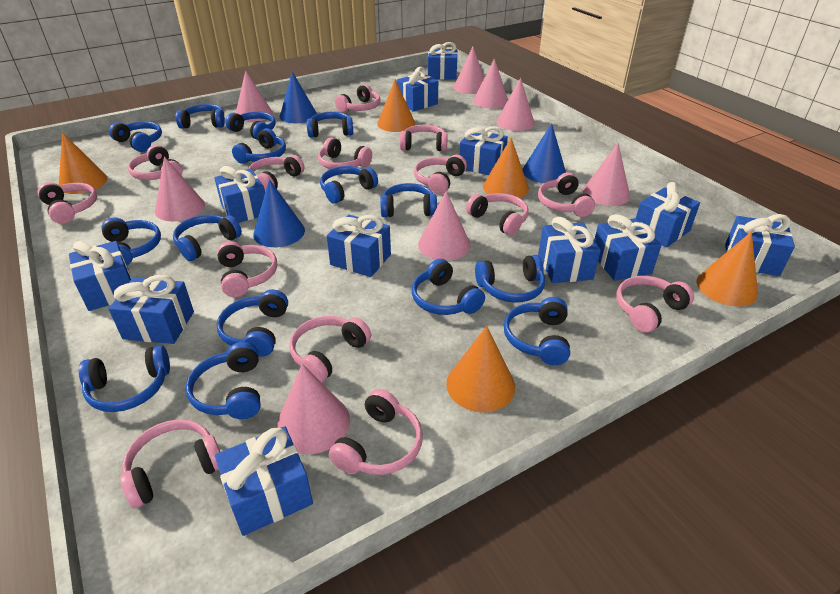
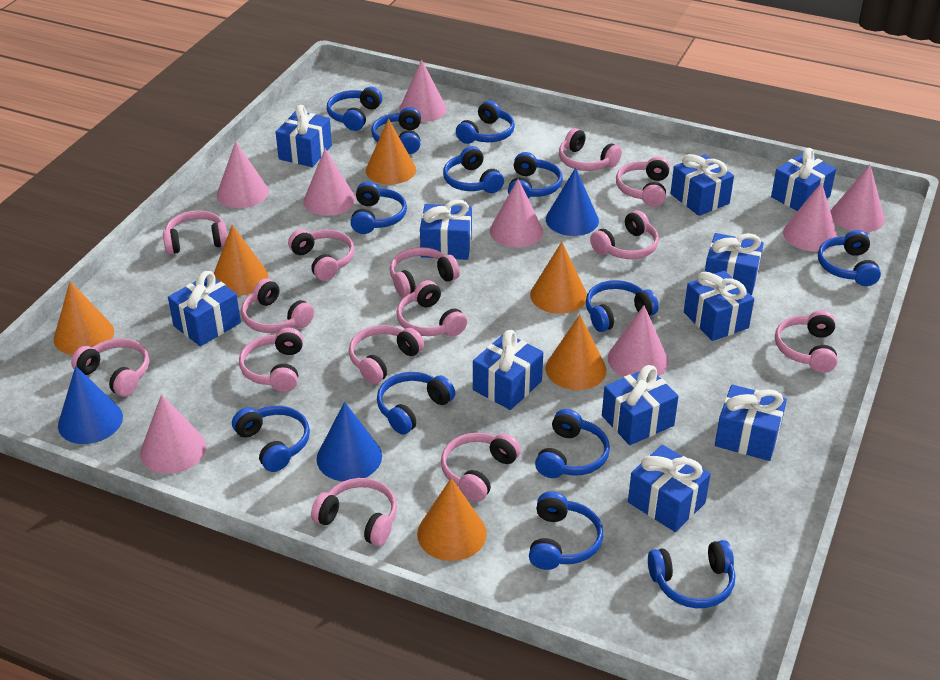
blue gift: [69,241,132,311] [109,275,194,344] [214,166,265,223] [215,426,313,536] [327,215,391,277] [397,67,438,112] [428,42,458,80] [459,126,508,175] [538,217,601,283] [594,214,662,281] [636,182,700,247] [725,214,795,276] = 12 -> [168,271,241,346] [276,105,332,167] [420,200,472,260] [473,330,543,410] [602,365,679,445] [628,445,711,532] [670,154,734,216] [684,271,754,341] [705,233,764,296] [715,385,787,461] [771,148,836,211] = 11
blue headphones: [79,345,170,412] [101,217,161,265] [109,121,162,152] [173,215,242,261] [176,104,225,129] [186,342,261,419] [217,289,288,357] [225,112,276,140] [232,128,286,164] [307,112,353,137] [320,166,378,204] [380,183,437,217] [412,259,485,315] [475,255,545,303] [504,297,570,365] = 15 -> [232,406,310,472] [327,87,382,131] [351,181,407,234] [371,107,421,154] [377,372,455,435] [443,146,504,193] [456,100,515,144] [508,152,563,199] [529,491,603,570] [535,409,610,478] [586,280,659,332] [648,540,735,608] [818,230,881,286] = 13
orange cone: [59,133,108,194] [377,79,415,132] [446,326,515,412] [483,138,529,198] [696,231,758,307] = 5 -> [54,281,114,355] [214,225,268,296] [366,119,416,185] [417,478,487,561] [530,242,587,314] [545,315,606,390] = 6

